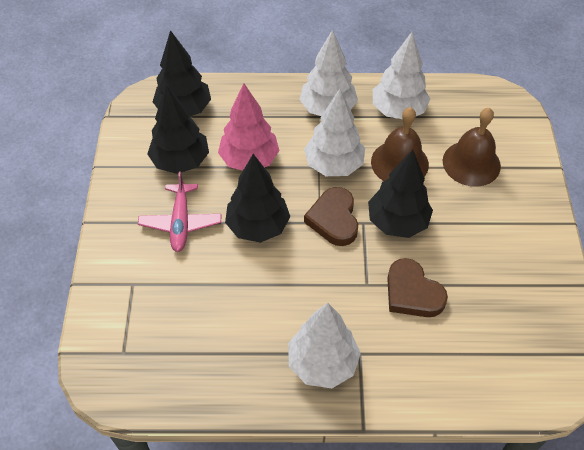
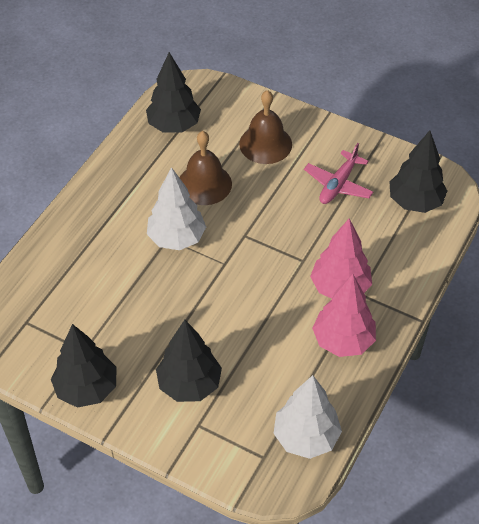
brown heart: [304,187,358,246] [387,258,448,317] = 2 -> none = 0
pink tree: [218,83,280,171] = 1 -> [310,219,372,299] [312,274,376,357] = 2
white tree: [288,303,361,388] [299,29,358,116] [304,89,365,176] [373,32,430,119] = 4 -> [147,167,206,250] [273,375,342,459] = 2

